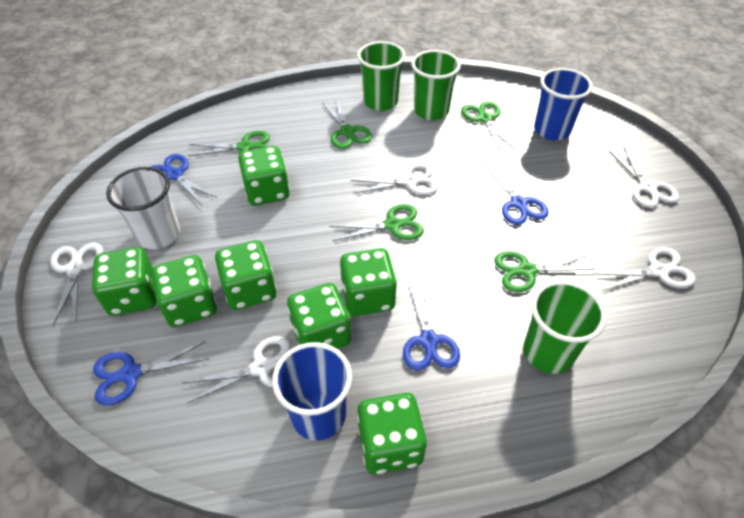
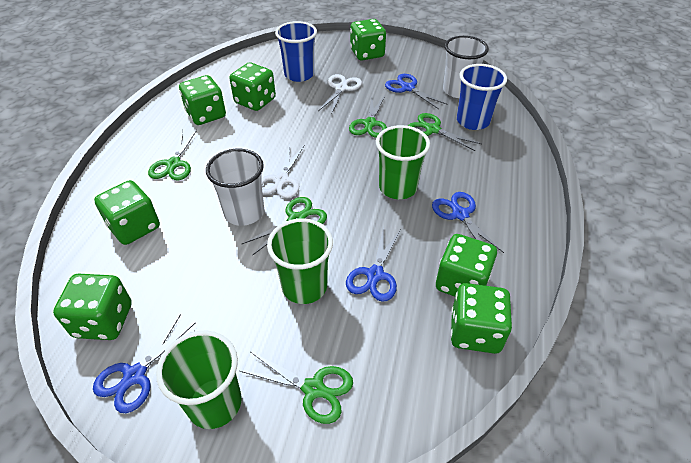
white cup: [106,167,180,249] = 1 -> [206,149,264,226] [443,36,489,98] = 2
white scissors: [50,242,103,325] [183,336,290,403] [351,163,439,195] [593,247,696,291] [609,148,679,208] = 5 -> [262,145,305,198] [318,74,362,115] = 2

